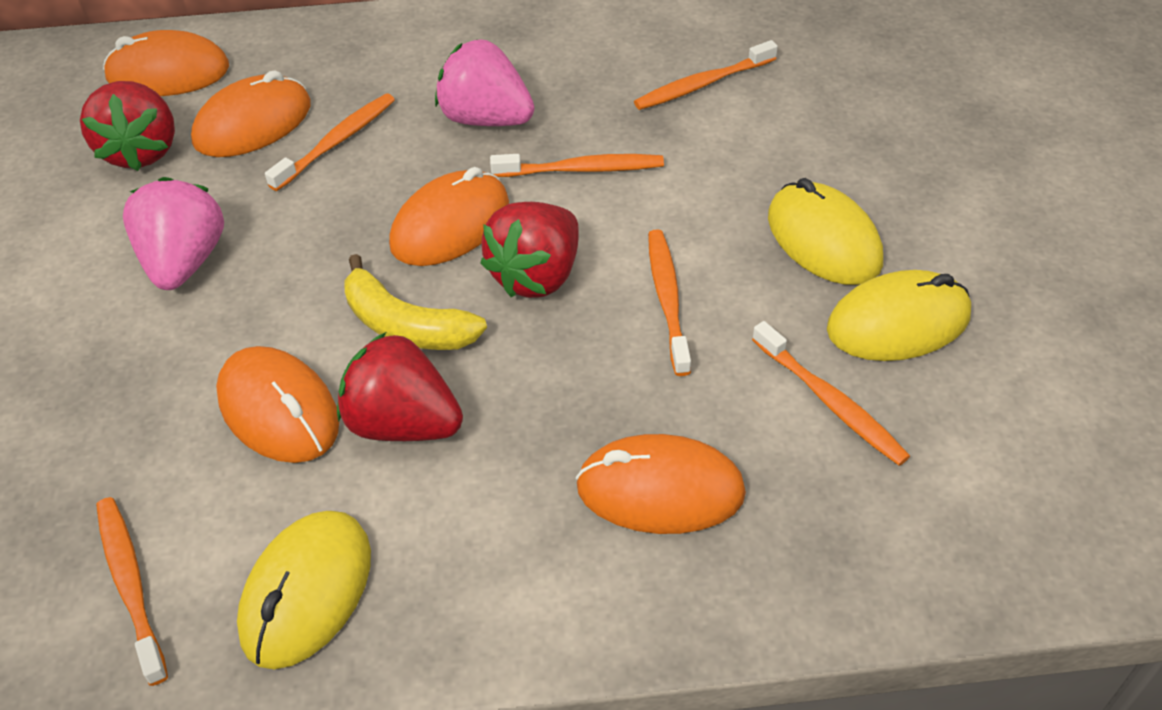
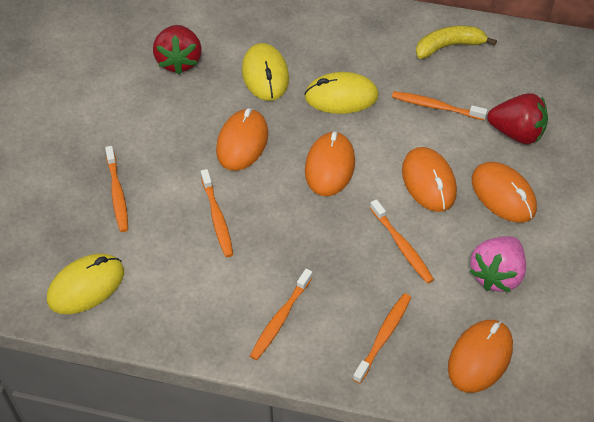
pink strawberry: [123,177,224,290] [435,39,535,126] = 2 -> [469,236,526,292] = 1
red strawberry: [80,81,175,171] [337,332,463,441] [480,202,579,298] = 3 -> [153,25,202,74] [487,93,548,144] = 2

